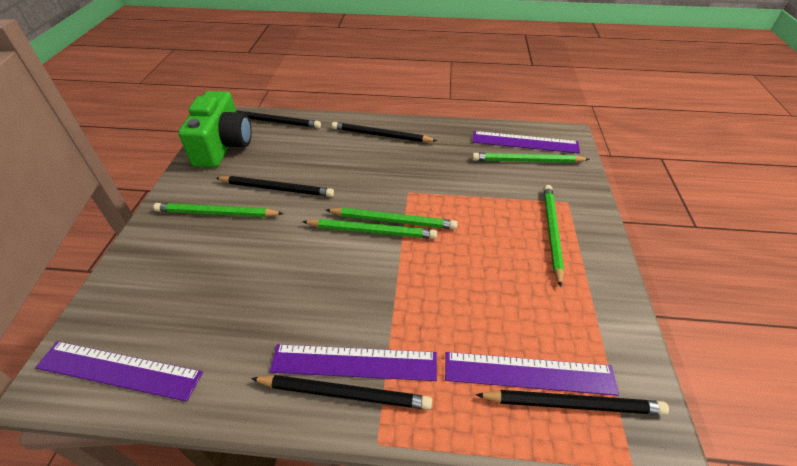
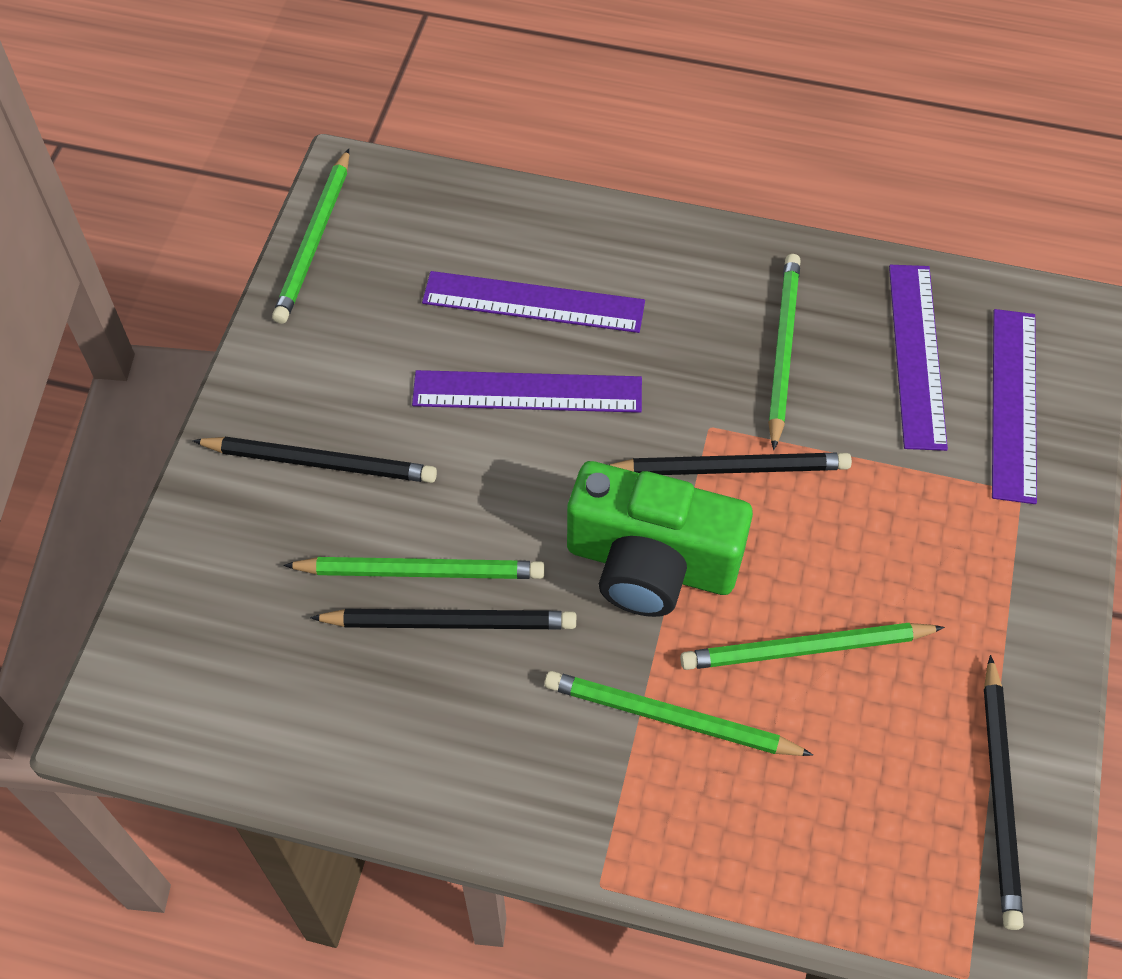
black pencil: [216,176,334,197] [236,110,321,128] [251,375,432,410] [332,122,437,142] [476,390,669,415] = 5 -> [192,437,437,483] [310,609,576,629] [609,453,852,475] [984,655,1023,930] = 4

